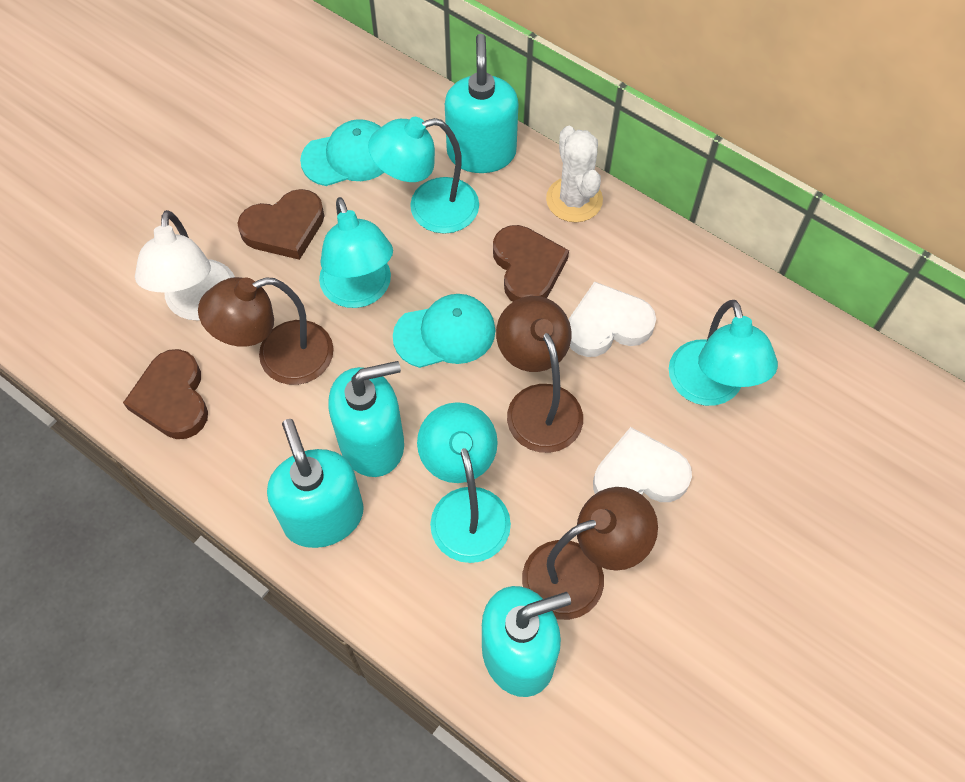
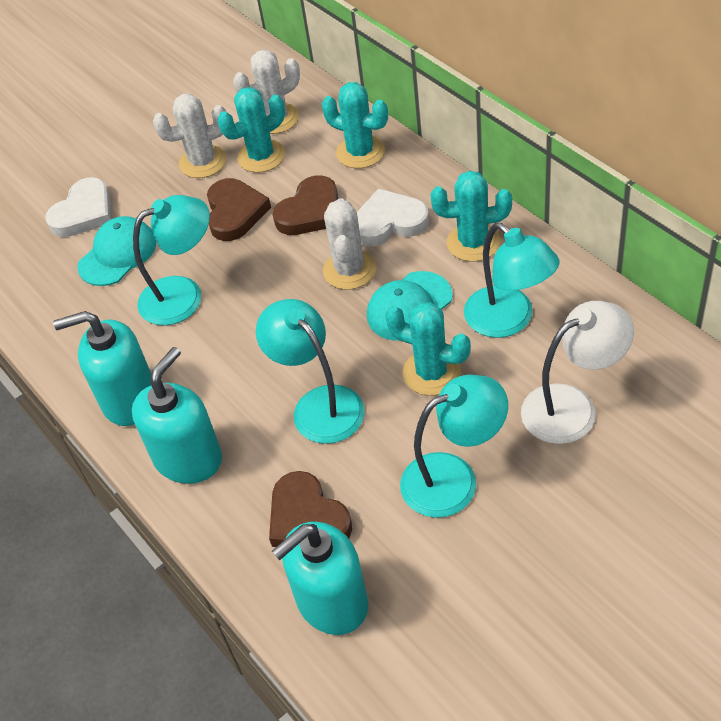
brown lamp: [198,277,334,385] [496,296,583,453] [522,487,658,620] = 3 -> none = 0
turquoise cactus: none = 0 -> [217,87,285,173] [322,82,388,169] [385,302,471,396] [430,171,512,262] = 4
turquoise soap dispenser: [267,419,364,548] [329,361,404,477] [445,34,519,173] [482,586,571,697] = 4 -> [53,311,151,426] [132,347,222,484] [272,522,368,635] = 3
white cactus: [546,126,603,222] = 1 -> [153,93,227,178] [233,50,300,134] [323,198,376,290] = 3

